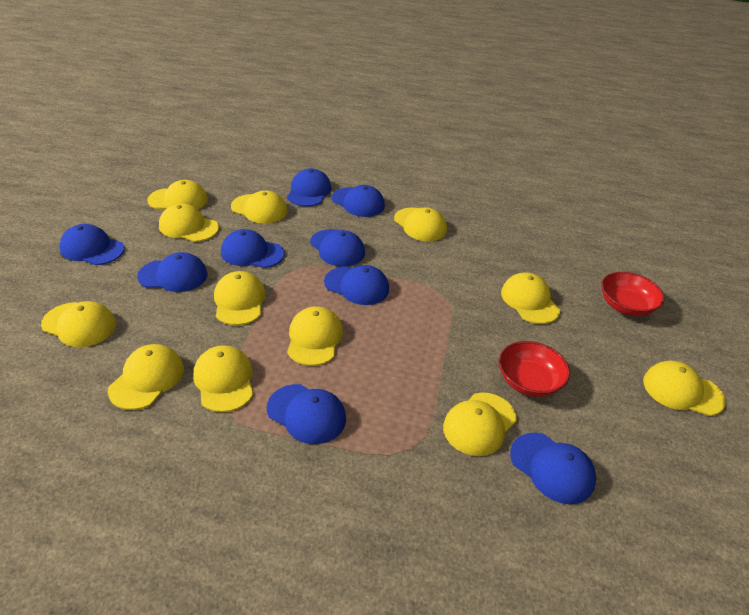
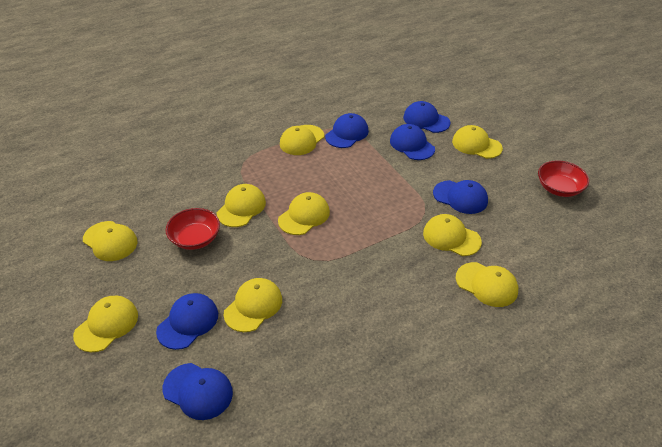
blue cap: [59,224,124,265] [137,252,208,292] [221,229,285,268] [267,384,346,444] [287,168,331,207] [310,229,365,267] [324,265,389,305] [332,185,385,217] [510,433,596,504] = 9 -> [156,293,218,350] [162,363,233,420] [325,113,369,148] [390,124,435,160] [403,101,450,133] [433,180,488,214] = 6
yellow cap: [41,301,116,347] [108,344,184,410] [147,180,208,209] [159,203,219,242] [193,345,253,412] [214,271,266,325] [231,190,288,224] [287,306,343,366] [394,207,447,241] [443,392,517,456] [501,272,560,324] [643,361,726,416] = 12 -> [73,296,138,352] [83,221,137,261] [217,184,266,227] [223,278,282,332] [278,192,330,235] [280,125,324,155] [423,214,482,256] [452,125,503,159] [456,262,518,307] = 9

